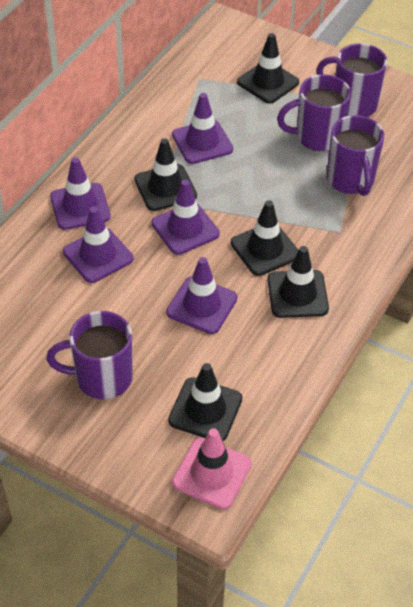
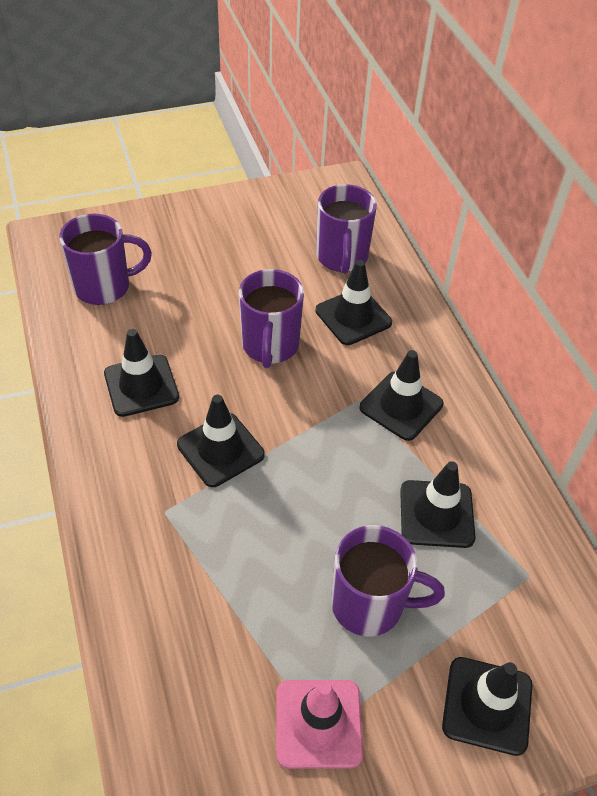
black traffic cone: [134,138,197,211] [168,363,242,441] [231,200,298,276] [237,33,299,103] [268,246,329,318] = 5 -> [104,329,179,417] [177,395,265,487] [316,260,392,345] [359,350,443,441] [400,461,475,548] [442,657,532,756] = 6
purple traffic cone: [50,157,111,230] [63,207,133,283] [151,180,220,255] [166,257,237,334] [172,93,233,164] = 5 -> none = 0

